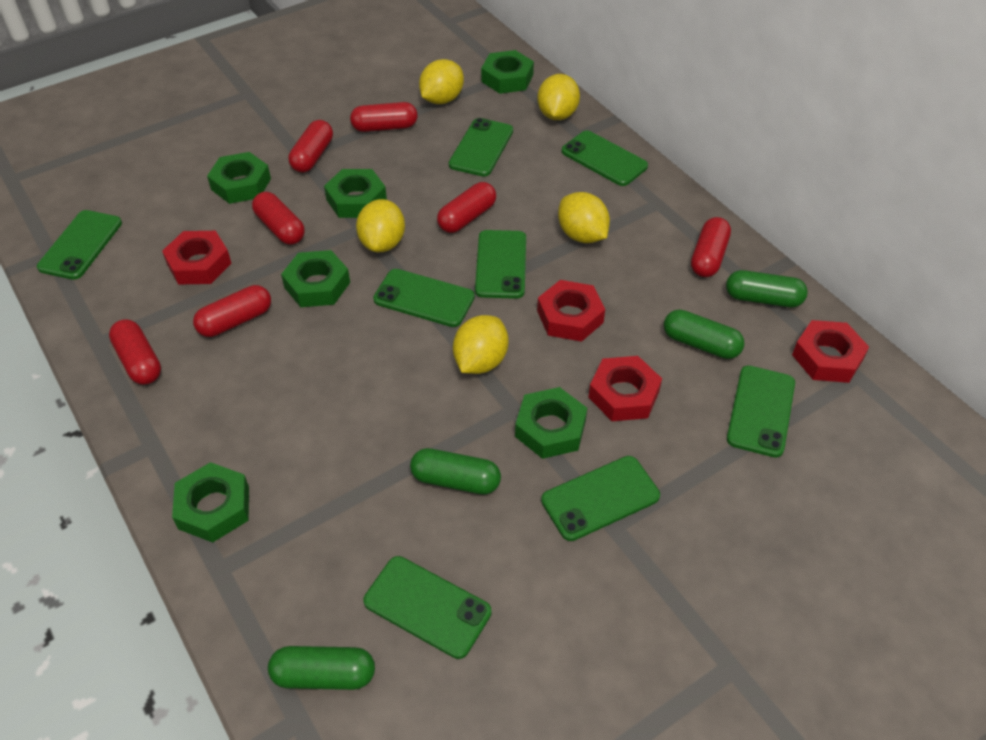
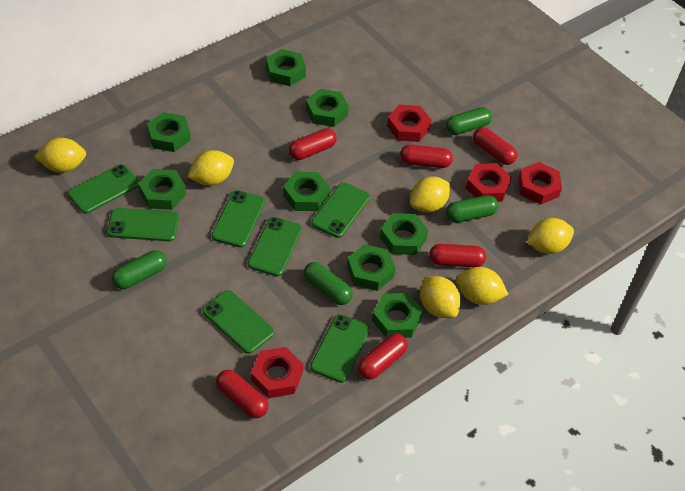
green nut: [172,462,249,543] [207,152,271,204] [281,250,350,307] [324,169,387,218] [481,50,534,94] [515,387,587,459] = 6 -> [138,169,186,210] [147,112,191,152] [266,49,306,86] [283,172,330,211] [306,89,349,127] [347,244,395,291] [372,293,423,338] [380,213,428,255] = 8
green phone: [37,210,122,280] [364,556,491,659] [373,269,475,327] [449,118,513,176] [475,230,526,299] [541,456,660,541] [562,130,648,186] [727,365,795,458] = 8 -> [68,164,139,214] [107,208,179,241] [202,290,274,354] [212,190,265,247] [248,217,302,276] [310,314,370,383] [311,182,370,238] = 7
red capsule: [109,319,161,385] [193,285,271,337] [252,192,305,245] [289,120,333,173] [350,102,417,132] [437,182,496,233] [691,217,731,277] = 7 -> [216,370,268,418] [289,128,337,160] [358,333,408,380] [400,145,453,168] [429,244,486,267] [473,127,517,165] = 6
yellow lemon: [356,199,405,252] [419,59,464,104] [453,315,508,374] [537,74,580,120] [558,192,610,243] = 5 -> [34,137,86,173] [188,150,234,186] [410,176,450,213] [420,276,461,318] [456,267,509,305] [527,218,574,254] = 6

